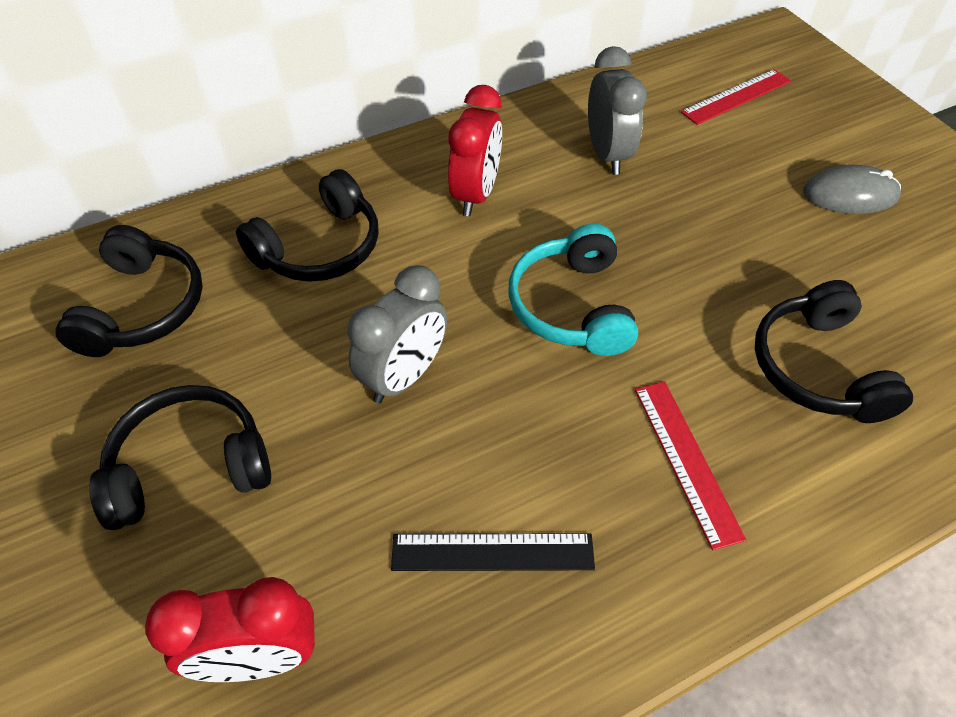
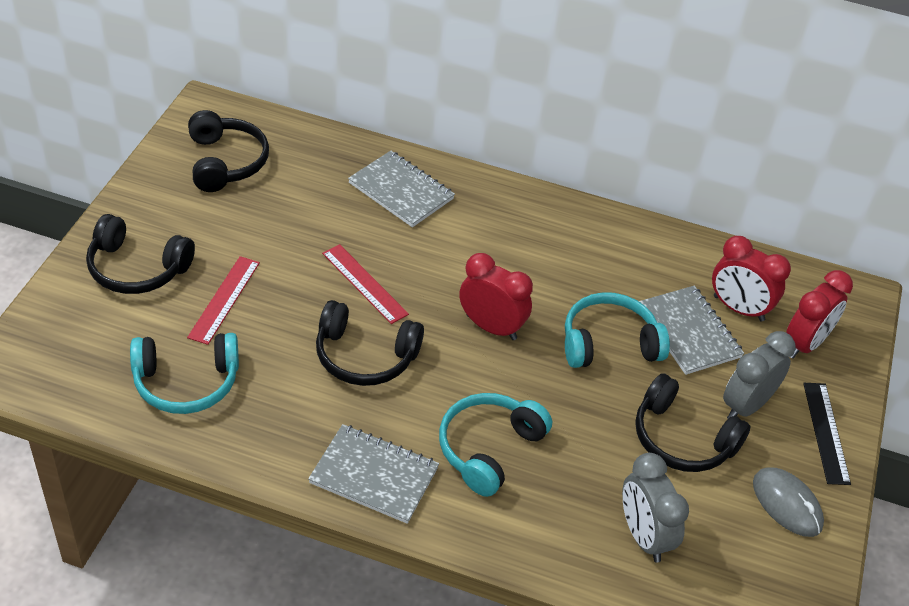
grey notebook: none = 0 -> [308,424,439,524] [348,151,455,227] [639,286,744,375] = 3
red clock: [145,577,315,682] [448,85,502,216] = 2 -> [459,253,533,340] [712,236,791,321] [786,270,853,359] = 3
turquoise headphones: [508,224,638,356] = 1 -> [130,333,239,414] [439,393,552,497] [565,292,670,368] = 3

